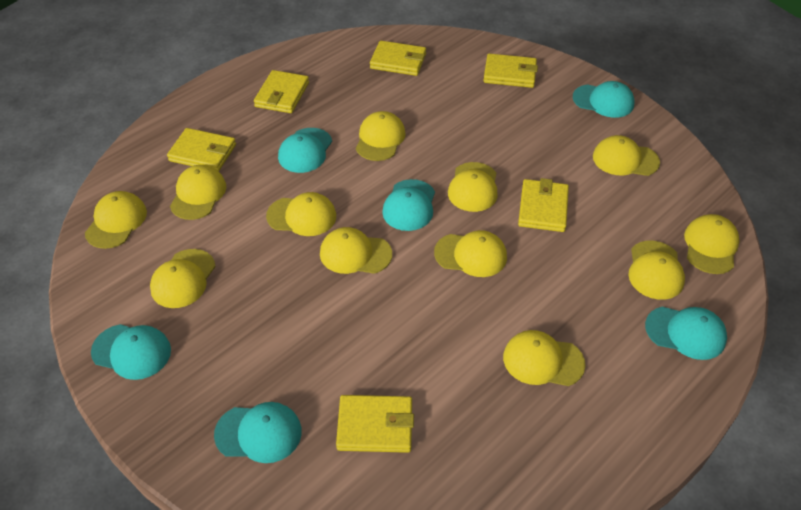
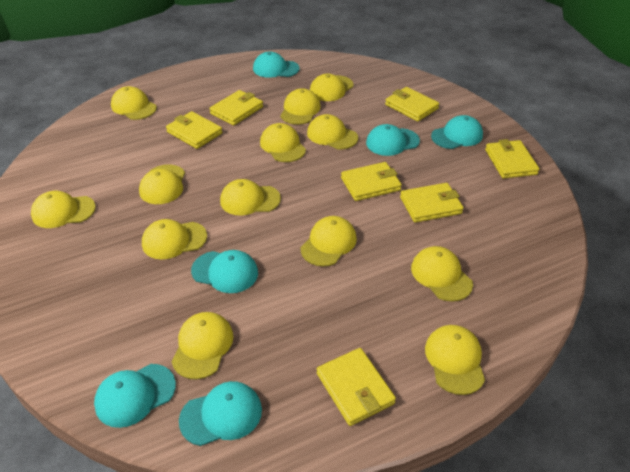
yellow cap: [85,191,147,249] [150,249,216,308] [170,165,226,220] [266,192,336,236] [320,227,392,274] [356,111,406,161] [434,230,507,277] [448,162,498,212] [503,330,586,386] [593,135,660,176] [628,241,685,300] [684,214,740,274] = 12 -> [31,191,96,228] [111,86,157,120] [139,164,185,204] [142,219,207,259] [172,312,234,380] [220,179,281,216] [260,123,306,162] [280,88,321,125] [300,216,357,267] [307,114,358,150] [310,74,353,101] [411,246,473,302] [425,325,485,395] = 13
yellow wallet: [167,128,236,172] [254,70,309,113] [336,395,414,453] [370,41,426,76] [484,53,538,88] [518,178,569,232] = 6 -> [166,111,223,149] [209,90,263,125] [317,348,396,426] [341,162,402,201] [385,87,439,121] [400,183,464,223] [485,139,539,179] = 7

